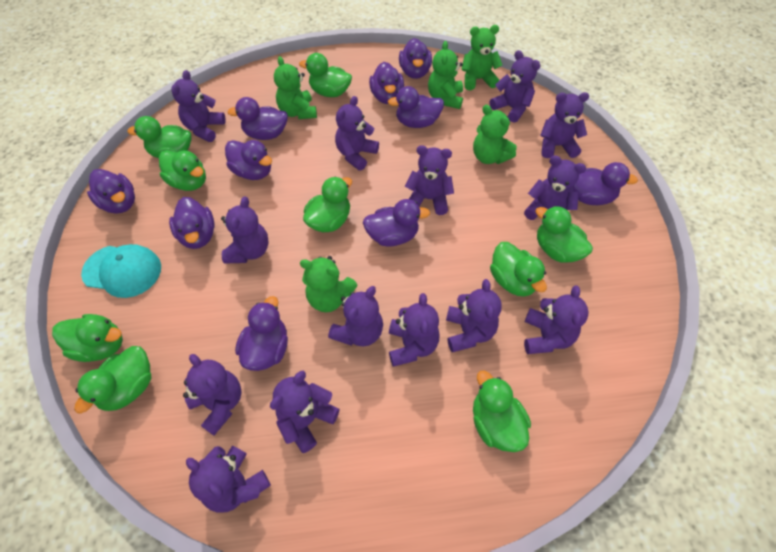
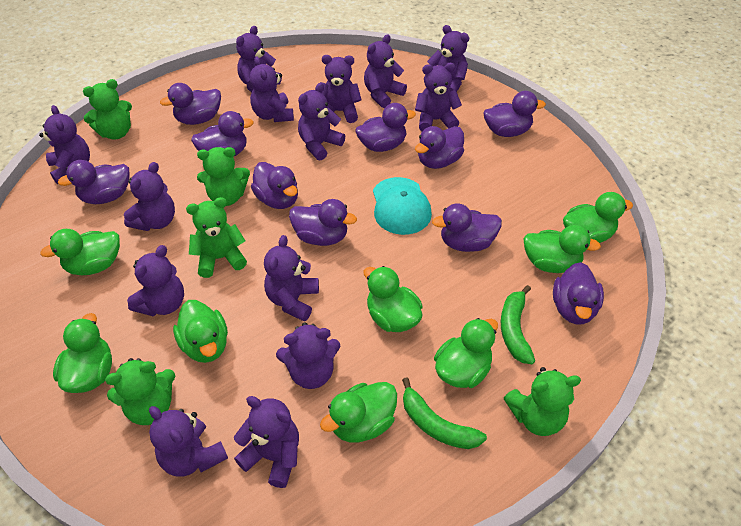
green banana: none = 0 -> [402,377,487,449] [501,285,535,364] = 2
green duck: [52,314,123,362] [74,346,151,413] [127,116,191,158] [159,150,206,191] [299,53,352,97] [303,177,352,232] [473,370,531,452] [490,242,547,297] [535,206,593,263] = 9 -> [40,229,120,275] [53,313,112,393] [173,300,228,363] [320,382,397,442] [363,266,423,332] [434,318,498,388] [523,225,601,273] [563,192,633,243] = 8

